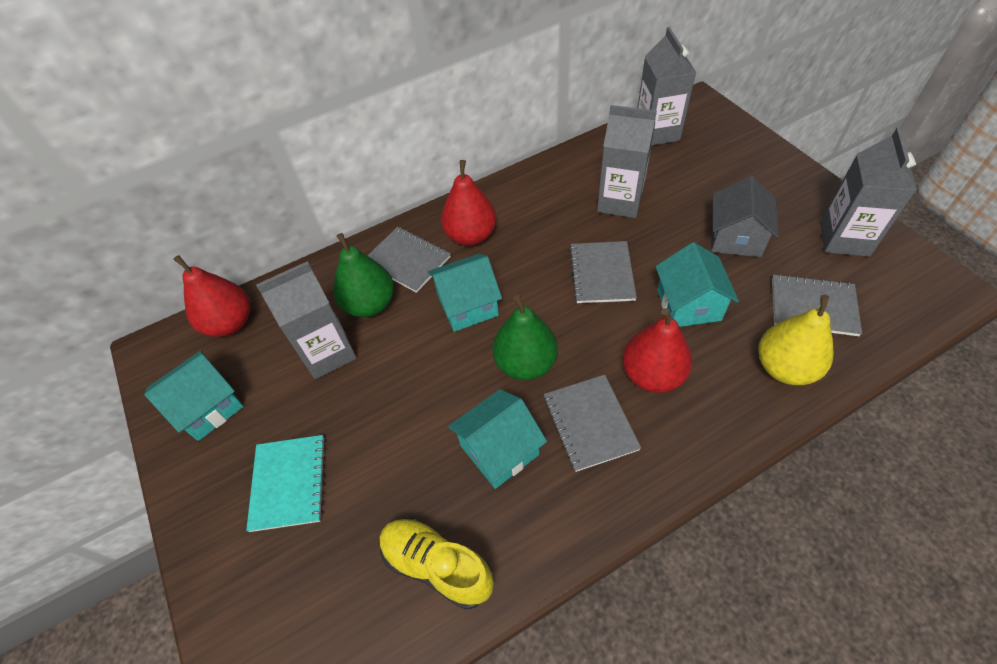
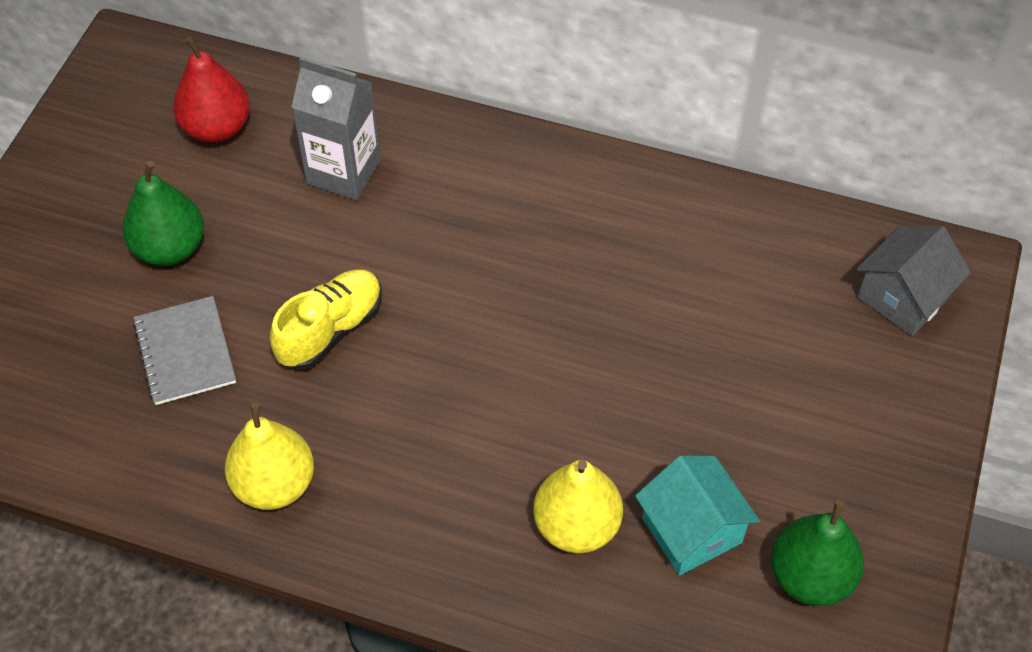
grey carton: [256,261,357,379] [597,105,657,218] [637,27,696,146] [820,128,917,257] = 4 -> [291,56,381,200] = 1
grey notebook: [367,227,451,293] [544,375,641,472] [569,241,637,303] [772,274,862,336] = 4 -> [133,296,236,405] = 1
red pear: [173,255,250,337] [441,160,496,246] [623,308,692,393] = 3 -> [173,36,250,143] = 1
turquoise house: [144,350,244,441] [428,254,502,332] [448,389,547,489] [655,242,739,327] = 4 -> [635,456,760,575] = 1
turquoise notebook: [246,435,326,532] = 1 -> none = 0
yellow pear: [758,295,834,385] = 1 -> [225,403,314,510] [533,460,623,553] = 2

